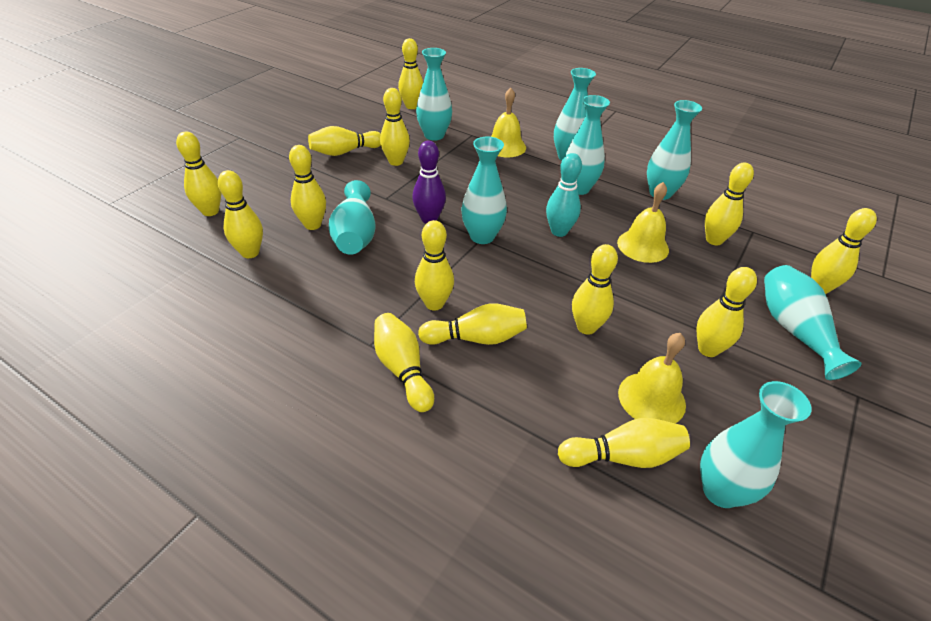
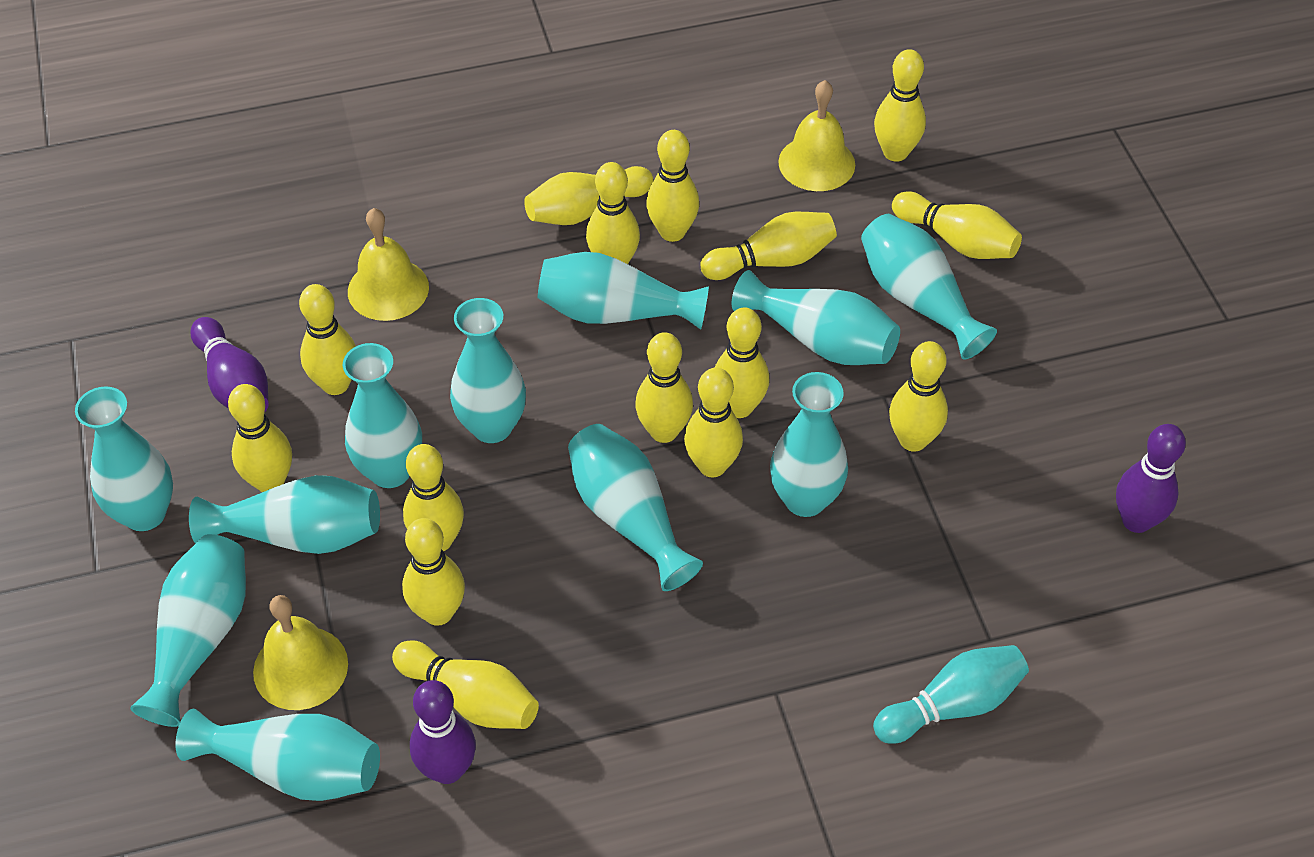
purple bowling pin: [412,141,446,224] = 1 -> [190,317,269,413] [410,680,476,784] [1116,424,1186,533] = 3
turquoise vase: [329,180,376,255] [416,48,452,141] [461,137,507,244] [554,68,596,161] [565,95,610,195] [647,100,702,200] [700,381,812,508] [764,265,862,380] = 8 -> [75,386,173,531] [130,534,246,727] [176,709,380,801] [189,475,380,554] [343,343,422,488] [450,298,526,443] [538,252,709,330] [568,424,703,591] [731,270,900,365] [770,372,848,517] [861,214,997,360] = 11
yellow bowling pin: [176,131,221,216] [218,170,263,258] [289,145,326,230] [308,126,381,156] [374,313,434,412] [380,88,410,166] [398,38,423,109] [415,220,454,311] [418,303,527,345] [558,418,690,468] [572,244,618,335] [696,267,757,357] [705,162,754,245] [811,208,877,294] = 14 -> [228,384,292,492] [299,284,356,395] [392,640,539,729] [402,518,465,626] [403,444,464,551] [524,166,653,225] [586,162,640,264] [635,332,693,443] [646,130,699,242] [684,367,743,477] [700,212,837,280] [715,307,769,418] [874,49,926,162] [889,341,948,452] [892,191,1022,259] = 15

